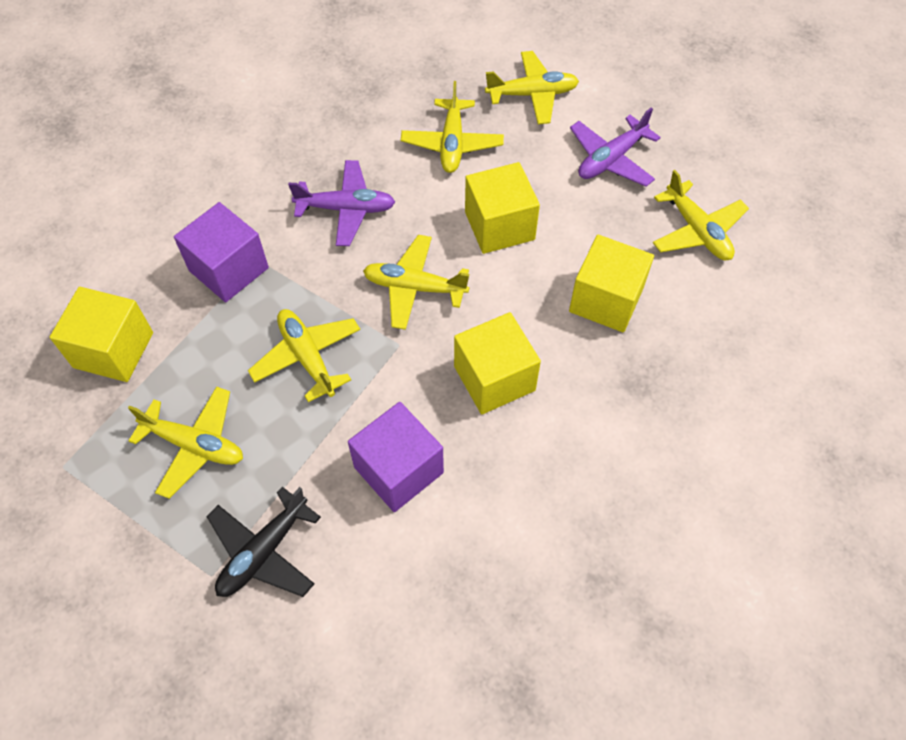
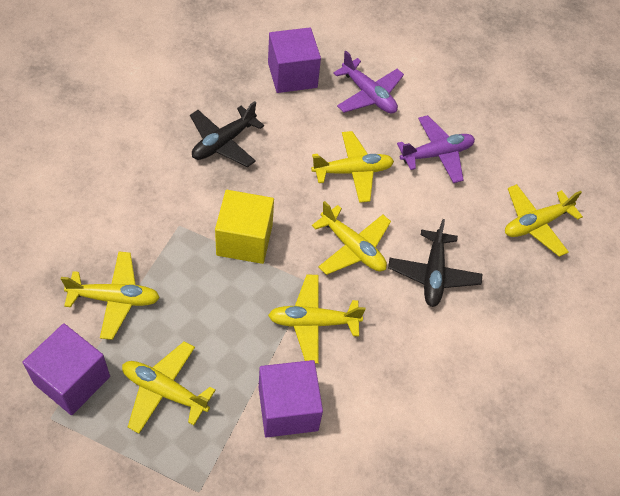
black plane: [207,487,321,597] = 1 -> [190,101,264,167] [388,219,482,307] = 2
purple cube: [174,202,269,302] [348,402,444,512] = 2 -> [23,323,110,415] [259,360,323,438] [268,27,321,93] = 3
yellow cube: [50,287,153,382] [454,312,541,414] [465,162,540,254] [569,235,654,332] = 4 -> [215,190,274,264] = 1

